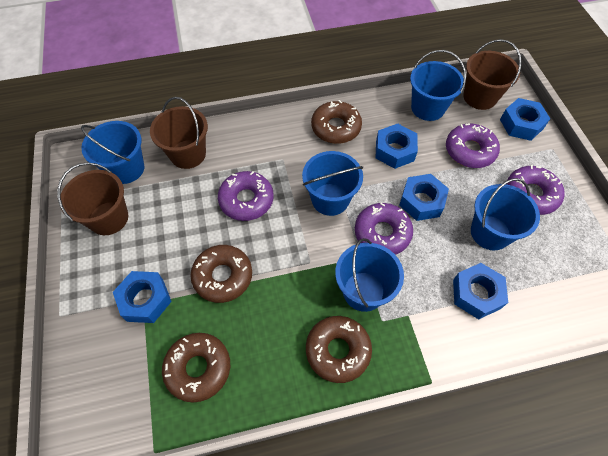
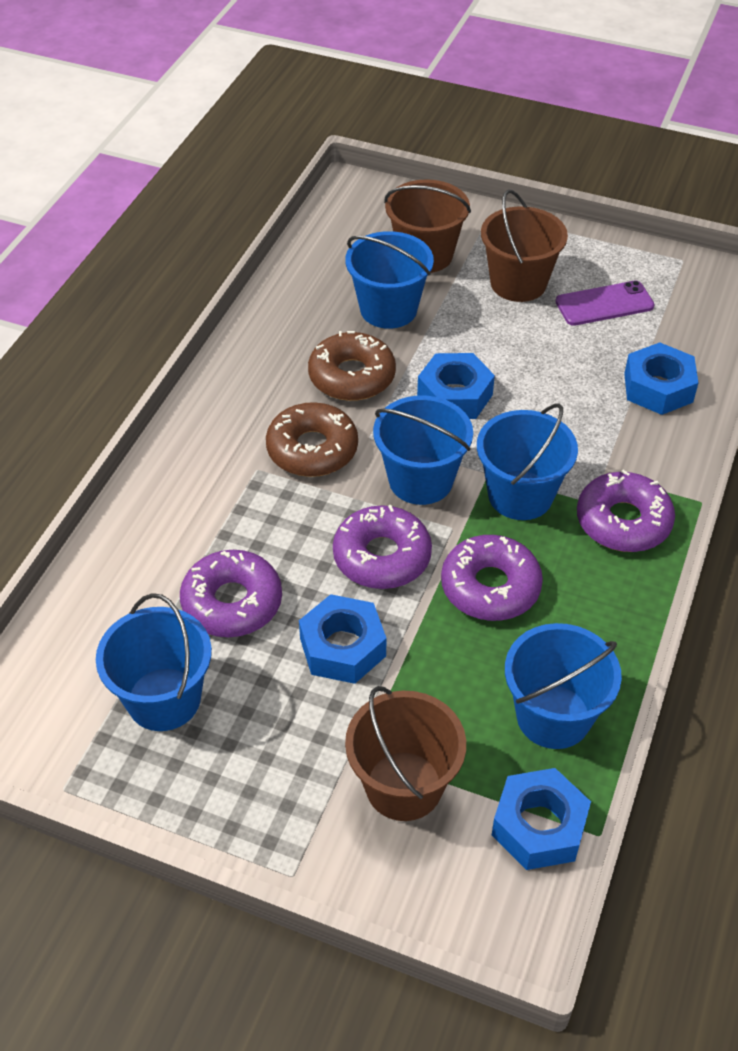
blue nut: [113,271,172,323] [376,124,418,169] [399,174,449,221] [453,263,508,319] [500,98,550,141] = 5 -> [299,594,386,684] [417,353,495,419] [492,768,591,870] [624,342,699,415] = 4
brown donut: [162,333,230,403] [190,245,252,303] [306,316,372,383] [311,100,362,144] = 4 -> [266,402,358,477] [308,331,396,401] = 2
purple phone: none = 0 -> [555,280,655,326] = 1

